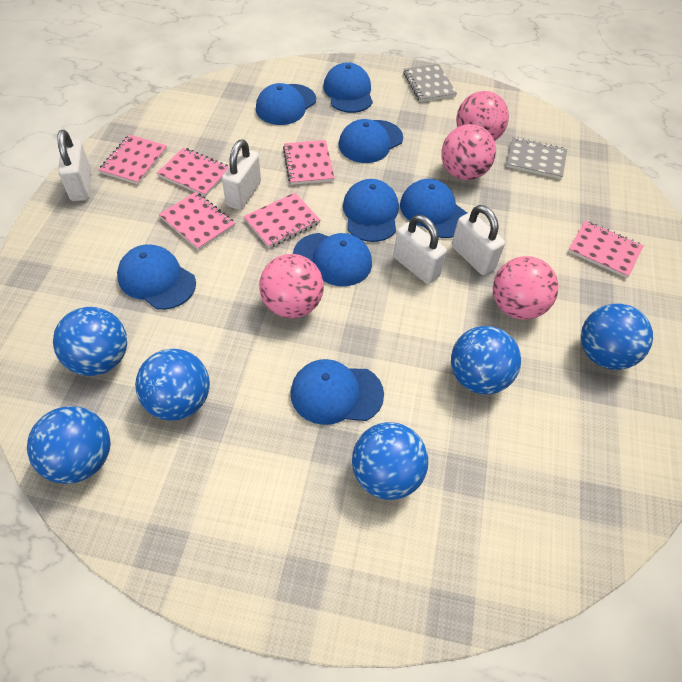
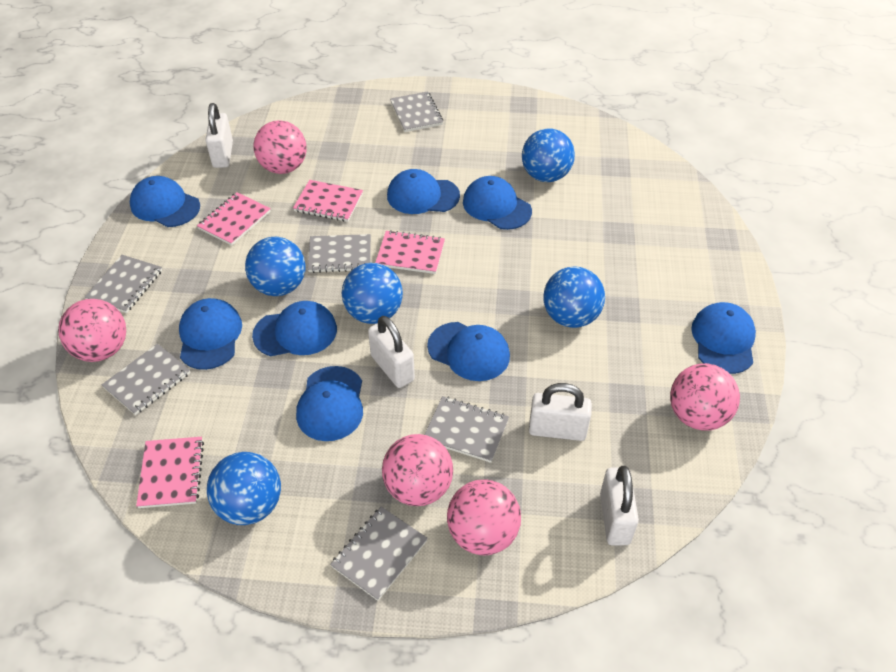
blue ball: [27,406,110,484] [53,307,127,376] [135,349,210,421] [352,422,428,500] [451,326,521,395] [581,304,653,370] = 6 -> [207,452,281,525] [245,237,305,296] [342,263,403,324] [522,128,575,182] [543,266,605,328] = 5
grey notebook: [403,64,457,102] [506,137,567,179] = 2 -> [85,255,162,313] [102,344,191,415] [308,234,371,273] [330,506,428,601] [390,92,443,132] [424,396,509,463] = 6
pink ball: [259,254,324,318] [441,124,496,180] [456,91,509,141] [493,256,558,320] = 4 -> [58,299,126,362] [253,120,307,174] [382,434,453,506] [447,480,521,555] [670,363,740,431] = 5
pink notebook: [99,135,167,185] [157,147,229,197] [159,192,235,250] [244,193,320,248] [283,140,334,185] [568,220,644,278] = 6 -> [136,437,204,508] [197,192,271,246] [293,180,363,222] [375,230,445,274] = 4

